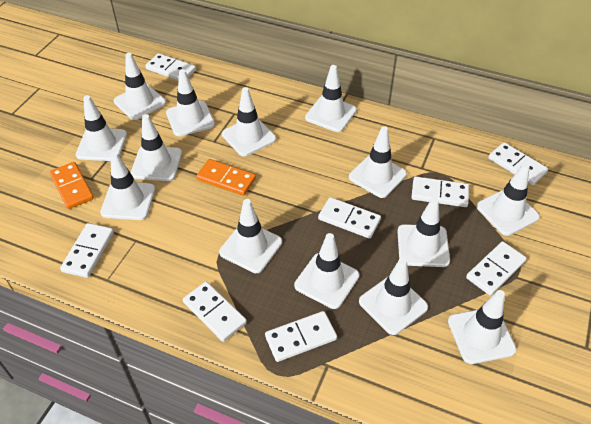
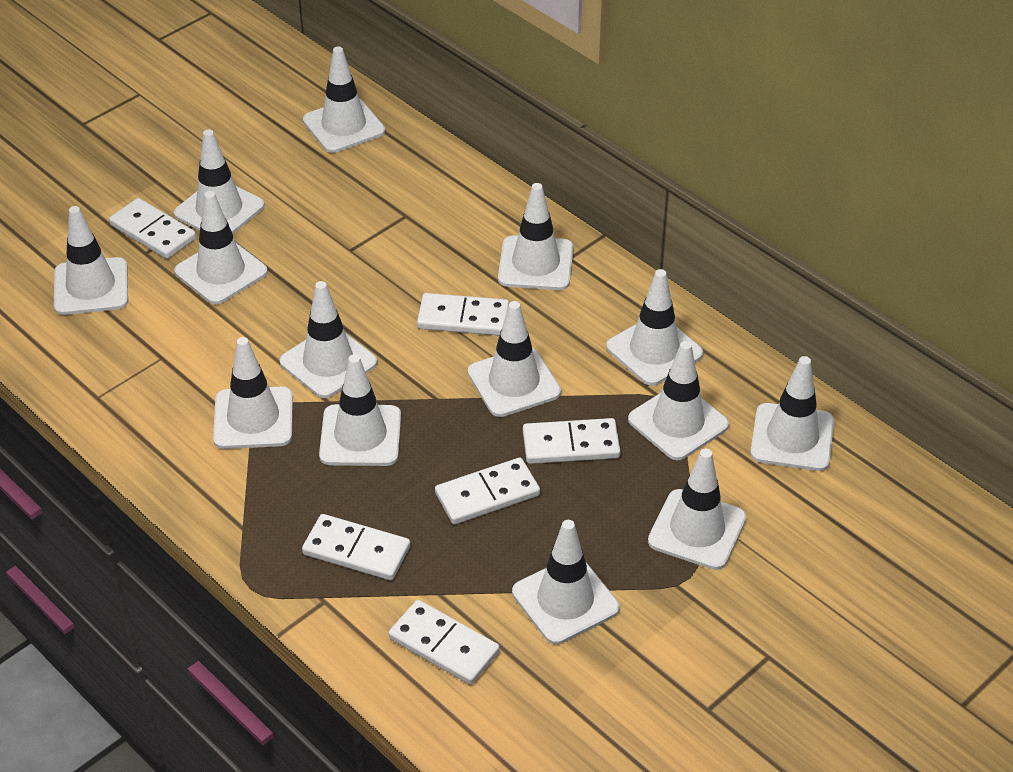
orange domino: [50,162,94,209] [196,159,256,196] = 2 -> none = 0
white domino: [60,223,114,278] [145,53,196,81] [183,281,247,342] [265,311,337,362] [318,197,381,239] [411,177,469,207] [466,241,527,296] [488,142,548,185] = 8 -> [109,198,196,259] [302,514,410,580] [389,600,500,685] [417,293,509,336] [435,458,540,524] [523,418,620,464] = 6

